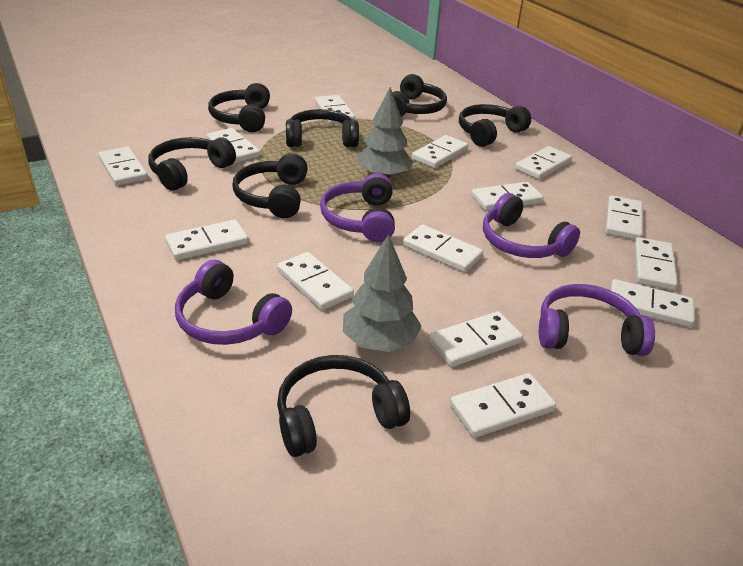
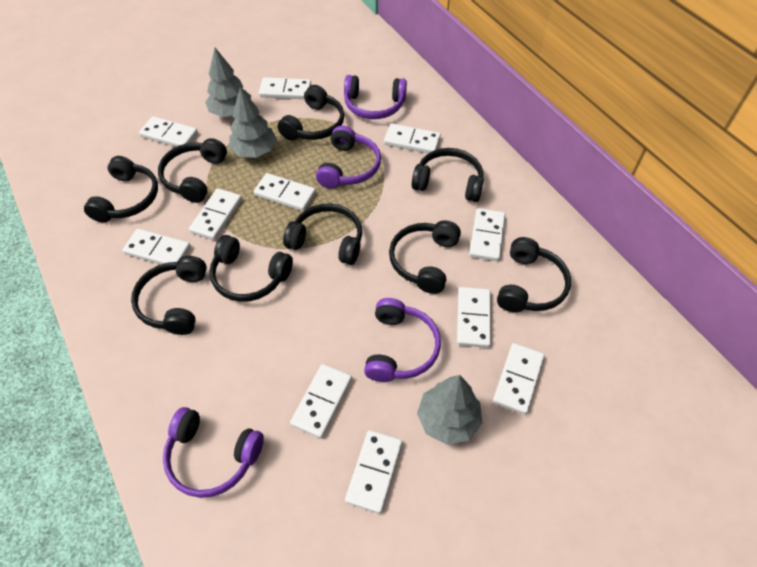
black headphones: [149,137,236,191] [208,83,270,132] [232,153,307,218] [277,355,410,457] [286,109,359,147] [392,74,447,117] [459,104,531,147] = 7 -> [84,156,158,222] [131,256,207,335] [158,138,227,203] [210,235,293,302] [278,85,344,141] [283,203,362,265] [389,220,461,294] [412,148,484,202] [497,237,571,312] = 9
grey tree: [343,234,422,352] [358,87,413,178] = 2 -> [205,48,251,117] [229,87,277,158] [417,375,482,445] = 3
white domino: [98,146,148,186] [165,219,249,260] [206,128,260,163] [277,252,354,310] [315,95,355,124] [403,225,483,272] [412,135,468,168] [428,311,523,367] [450,373,556,438] [471,182,543,211] [515,146,572,179] [605,195,642,240] [608,279,695,327] [634,237,678,290] = 14 -> [123,229,191,264] [139,116,198,147] [189,188,242,240] [254,173,316,211] [259,77,311,99] [290,364,352,438] [345,430,402,514] [384,123,441,153] [457,287,491,348] [469,208,505,261] [493,343,545,415] = 11

